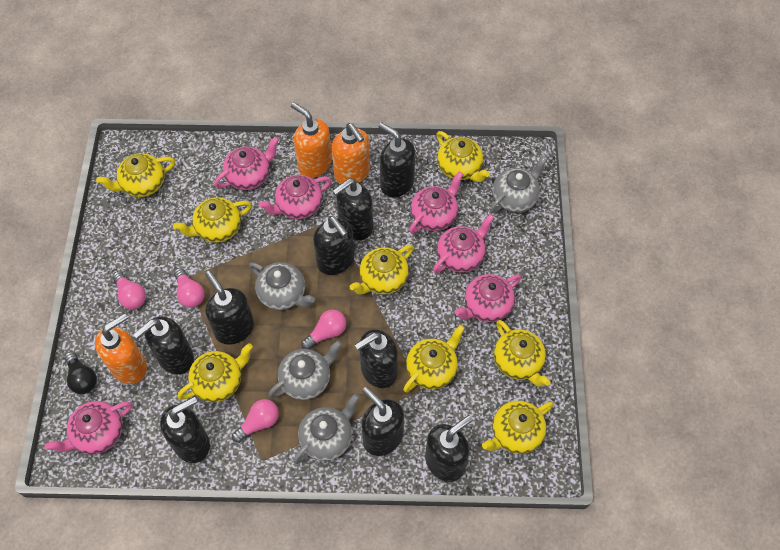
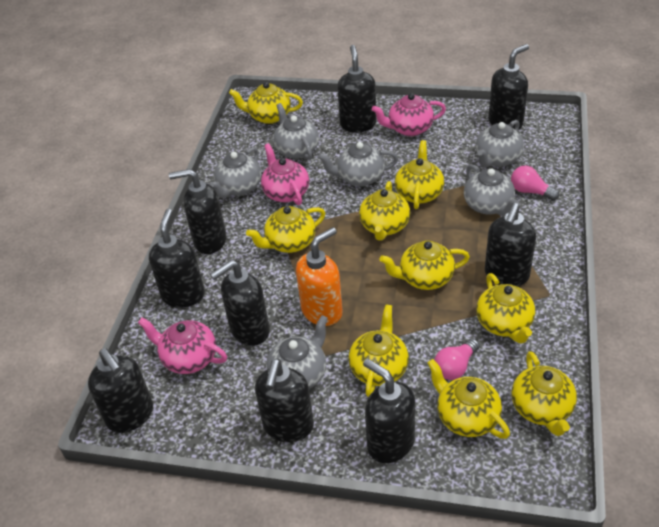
black light bulb: [64,352,97,394] = 1 -> none = 0
grey teapot: [249,262,315,310] [268,340,342,400] [293,394,359,464] [490,156,548,213] = 4 -> [209,147,262,198] [266,315,328,389] [273,103,319,160] [318,142,398,186] [464,164,519,216] [476,120,524,167] = 6
orange soap dispenser: [95,313,147,384] [291,102,332,178] [331,123,370,184] = 3 -> [296,227,343,326] = 1
pink light bulb: [112,271,146,309] [174,268,204,308] [232,399,279,443] [301,310,346,349] = 4 -> [434,339,479,380] [511,165,559,201] = 2
pink teapot: [44,401,132,454] [214,136,279,190] [259,175,331,219] [409,172,463,234] [433,214,494,273] [455,274,521,322] = 6 -> [138,318,227,374] [261,143,309,205] [372,93,446,136] = 3
yellow teapot: [96,153,175,197] [173,197,252,243] [178,343,253,402] [350,245,414,295] [403,325,465,392] [436,131,490,182] [482,401,553,454] [494,320,551,386] = 8 -> [229,82,303,124] [246,206,325,253] [348,304,409,397] [359,181,410,241] [379,240,470,290] [395,140,444,209] [428,359,510,439] [476,273,535,344] [512,351,577,436] = 9

